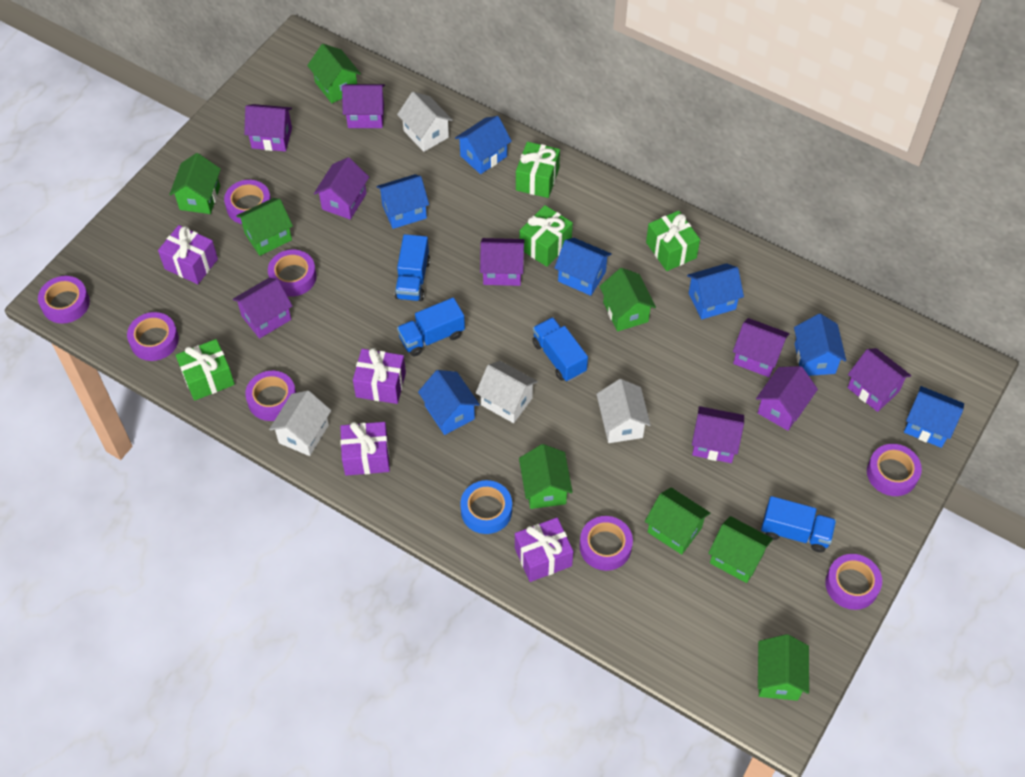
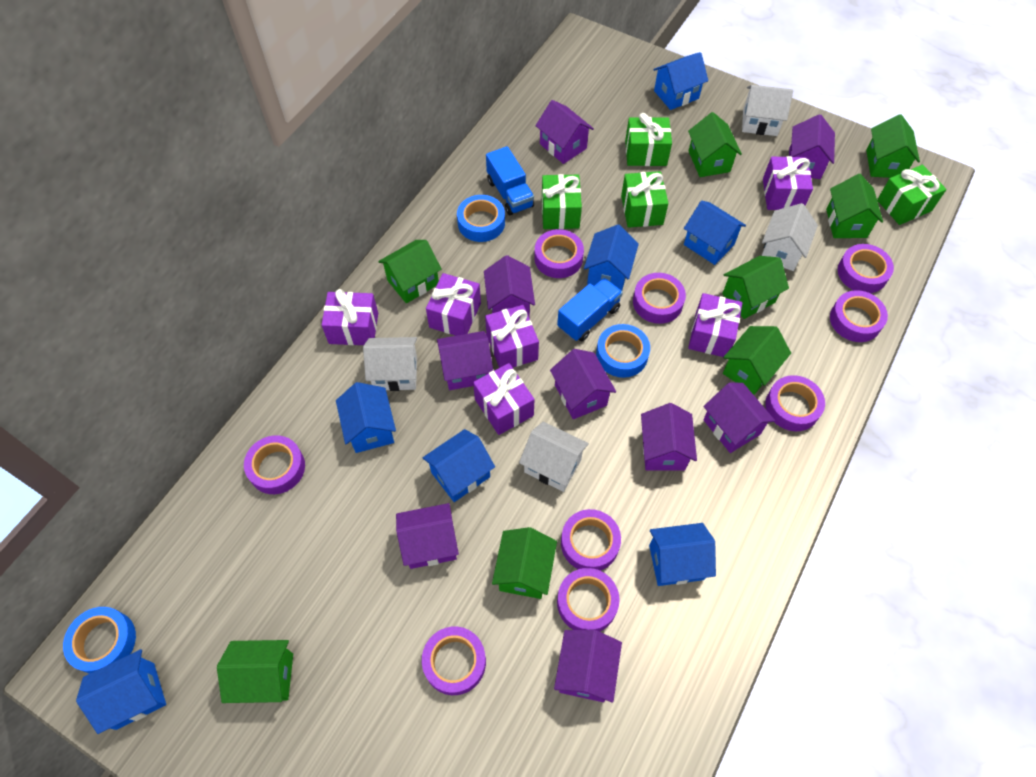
blue tape: [460,480,512,534] = 1 -> [63,607,136,674] [457,195,505,242] [596,324,650,378] = 3
blue truck: [394,234,430,301] [397,298,465,356] [532,317,588,382] [761,496,836,553] = 4 -> [486,146,534,215] [557,278,623,341] = 2
purple gift: [158,225,218,284] [340,422,390,476] [353,348,406,404] [515,517,573,582] = 4 -> [322,289,378,345] [426,273,481,336] [473,363,534,435] [485,305,539,368] [688,293,742,357] [763,156,813,210] = 6
purple tape: [38,276,90,324] [127,312,179,361] [224,180,271,224] [245,371,296,421] [268,250,317,296] [580,516,633,571] [825,554,882,610] [867,444,922,496] = 8 -> [244,435,305,494] [422,626,486,695] [534,229,584,278] [557,568,620,632] [561,509,621,571] [633,273,686,324] [765,375,825,431] [830,290,888,342] [838,244,894,293] = 9

